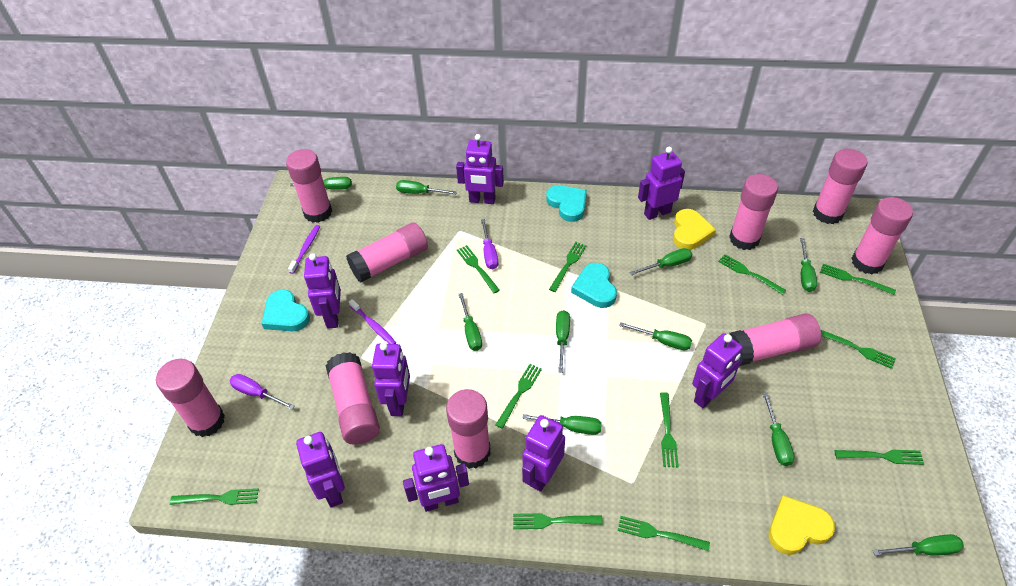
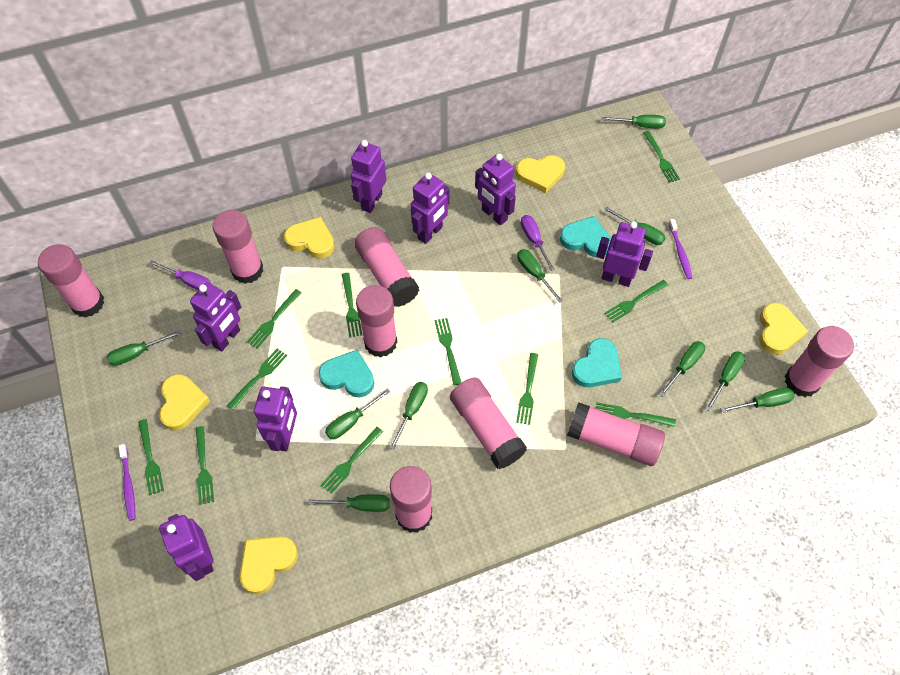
pink glue stick: [156,359,225,437] [286,149,332,223] [325,352,380,445] [346,222,428,283] [446,389,491,469] [729,174,778,250] [729,313,821,366] [813,149,867,224] [851,197,913,275] = 9 -> [38,244,104,317] [213,210,263,284] [354,227,420,307] [356,285,397,357] [390,466,432,533] [450,378,527,469] [567,402,665,466] [785,326,854,397] = 8
purple robot: [296,432,345,508] [304,253,341,329] [372,342,410,417] [403,444,469,512] [456,134,504,204] [522,415,565,492] [638,147,685,220] [692,333,743,408] = 8 -> [159,514,214,581] [190,282,241,351] [254,386,297,451] [351,140,386,213] [410,172,450,244] [475,154,516,225] [596,221,653,287] = 7
yellow heart: [673,209,716,250] [768,495,835,555] = 2 -> [159,374,210,431] [240,536,298,594] [284,217,335,258] [516,155,565,193] [759,303,808,354] = 5

